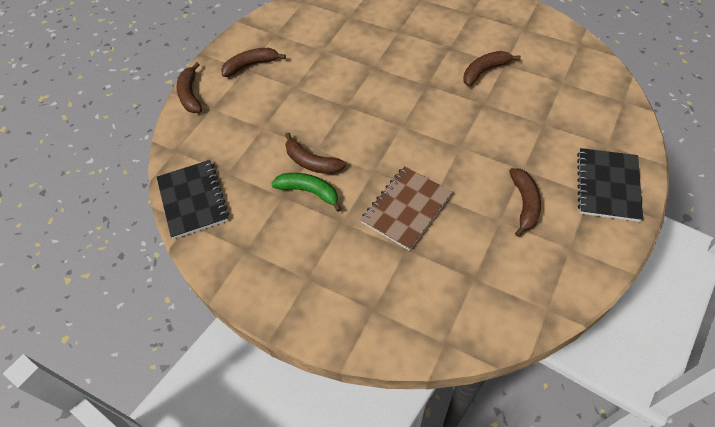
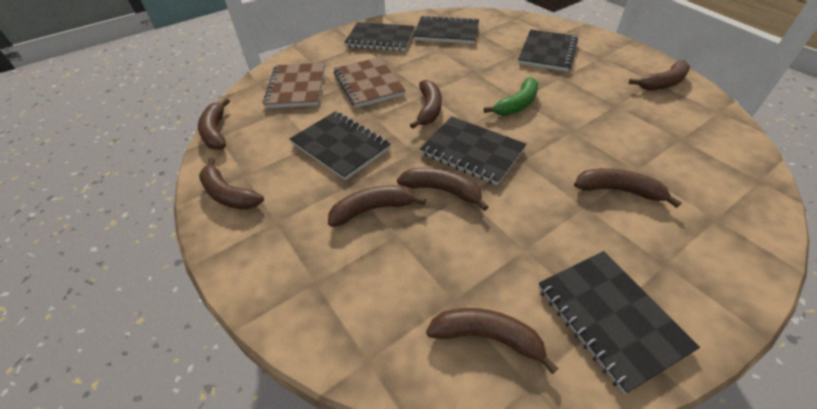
black notebook: [157,160,229,239] [577,148,643,222] = 2 -> [290,111,391,180] [344,22,415,51] [413,15,479,44] [420,117,526,185] [518,30,578,72] [538,251,700,394] = 6
brown banana: [176,62,202,113] [221,48,286,77] [285,132,346,174] [463,51,521,86] [509,168,541,237] = 5 -> [198,98,230,150] [199,158,264,210] [328,185,426,227] [397,168,488,211] [410,80,442,129] [426,308,558,374] [574,168,682,208] [629,60,690,91] = 8
brown notebook: [361,166,452,251] = 1 -> [263,63,325,108] [334,57,406,108] = 2

